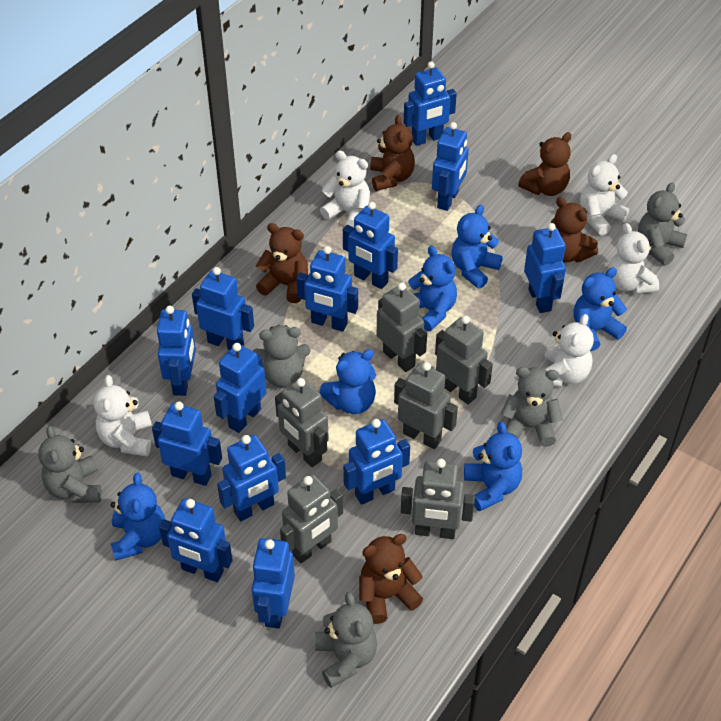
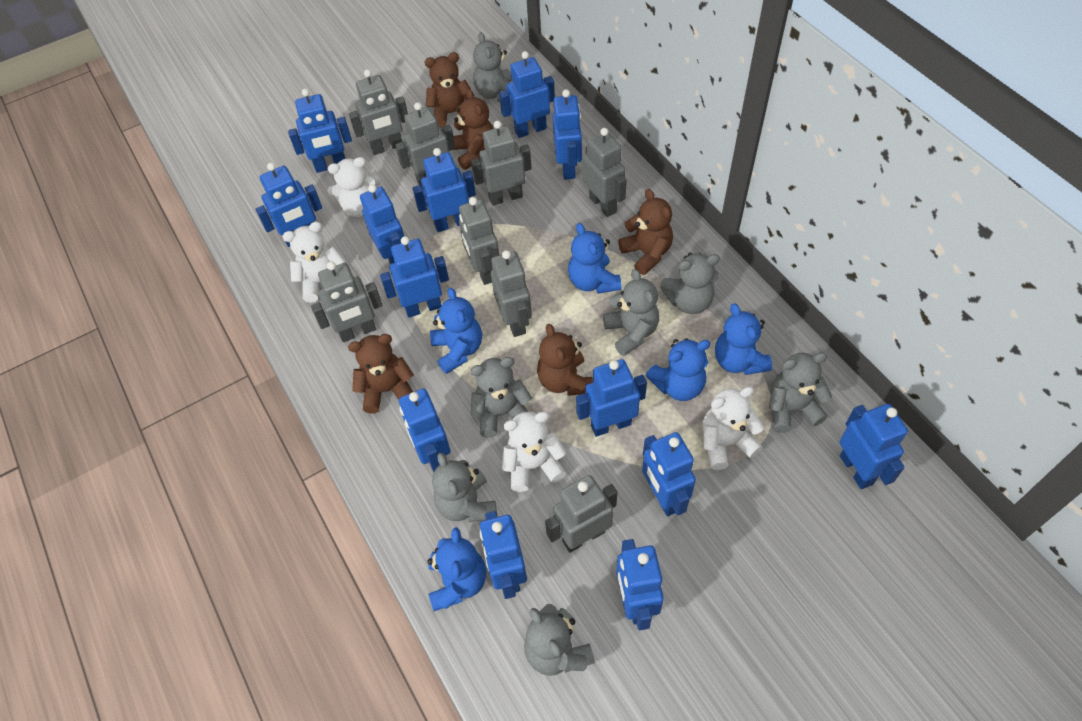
blue teddy bear: [110,473,165,561] [319,349,376,414] [408,246,457,331] [452,205,503,289] [464,422,522,511] [574,267,627,351] = 6 -> [427,527,486,611] [430,288,482,374] [568,223,622,294] [646,338,710,401] [715,303,772,375] = 5
grey robot: [275,378,329,467] [280,474,343,563] [377,283,427,372] [394,362,458,449] [401,459,475,539] [435,316,493,404] = 6 -> [311,261,383,342] [349,69,408,155] [395,102,455,187] [459,197,499,285] [471,121,532,206] [491,250,532,337] [545,475,617,553] [582,128,627,217] = 8
grey teddy bear: [38,426,102,503] [253,325,311,387] [315,592,377,688] [501,367,563,447] [638,182,687,266] = 5 -> [432,452,497,522] [470,357,532,438] [473,32,512,102] [524,604,595,676] [603,269,659,356] [660,253,720,314] [769,352,832,433] = 7
white teddy bear: [94,375,152,456] [320,150,370,227] [544,314,594,387] [580,154,629,236] [608,223,659,294] = 5 -> [282,222,346,303] [328,157,381,217] [502,412,566,492] [703,386,764,470] = 4

